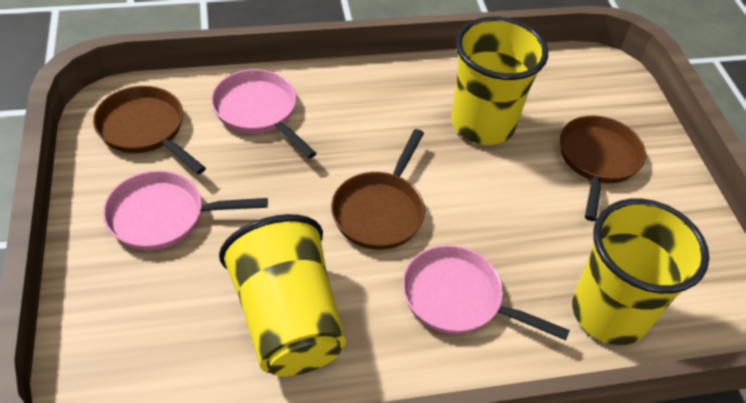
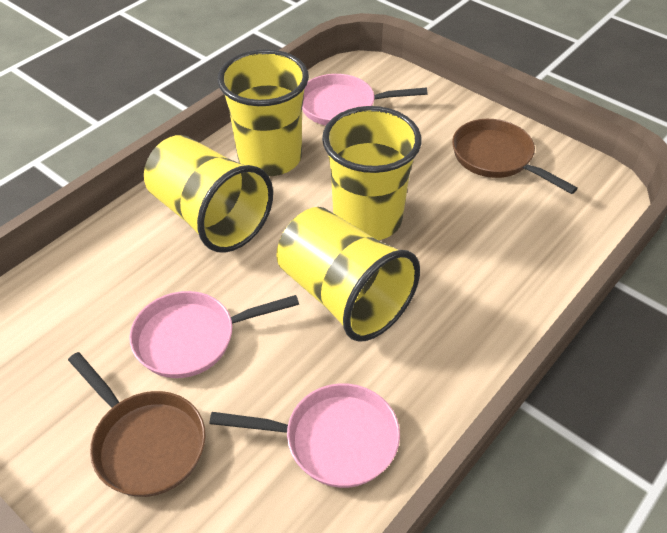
brown pan: [93,86,206,174] [331,129,425,250] [560,115,646,221] = 3 -> [68,352,206,497] [452,119,578,194] = 2
yellow cup: [219,214,346,376] [451,17,548,145] [572,198,709,345] = 3 -> [144,135,273,253] [218,49,309,176] [276,207,420,342] [322,106,422,240] = 4

